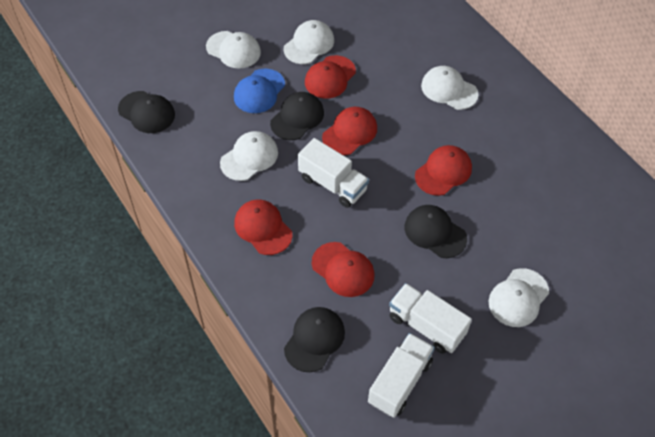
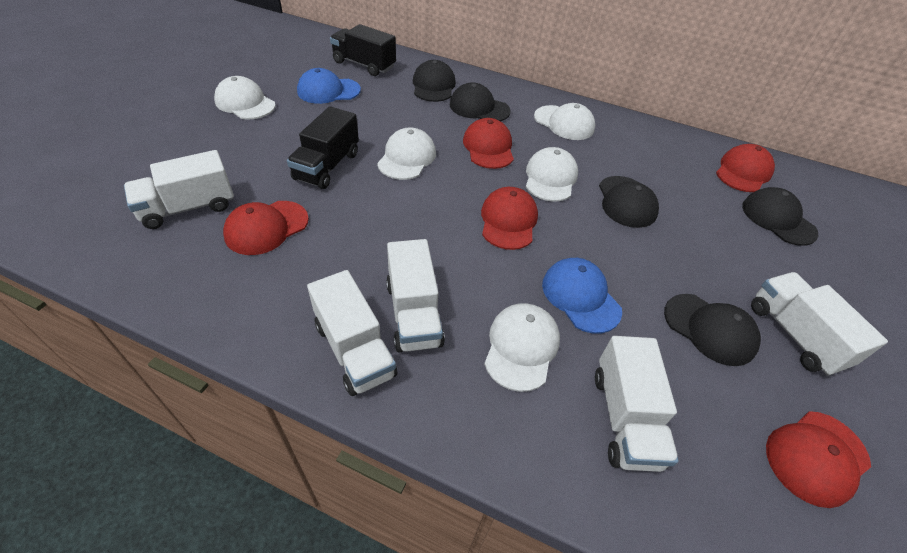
black cap: [118,91,175,133] [270,92,324,140] [284,307,345,372] [405,205,467,258] = 4 -> [413,60,456,102] [450,82,510,121] [599,176,659,228] [664,294,761,366] [742,187,818,246] = 5
black truck: none = 0 -> [287,106,359,189] [330,24,396,76] = 2
blue cap: [234,69,285,113] = 1 -> [297,68,361,104] [542,258,622,334] = 2
white truck: [298,138,369,208] [368,333,435,418] [389,283,472,354] = 3 -> [124,150,234,229] [307,270,397,396] [386,239,445,352] [595,336,678,472] [751,272,888,376] = 5

